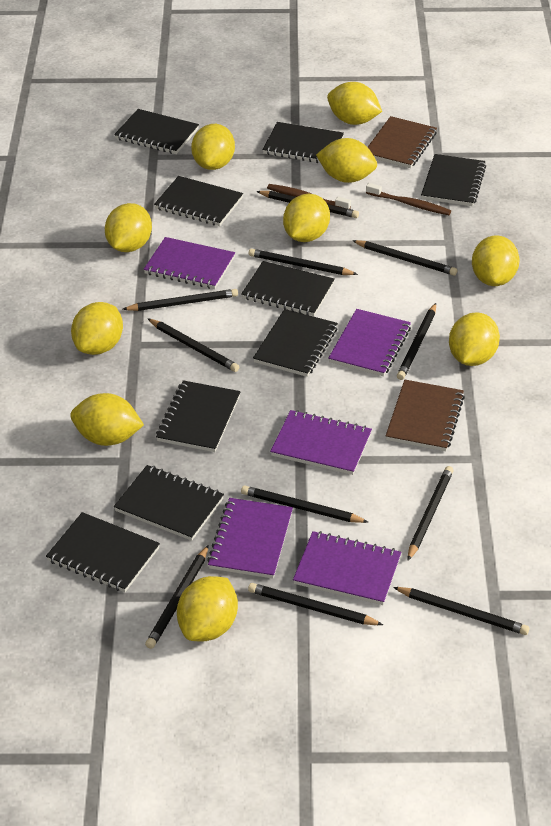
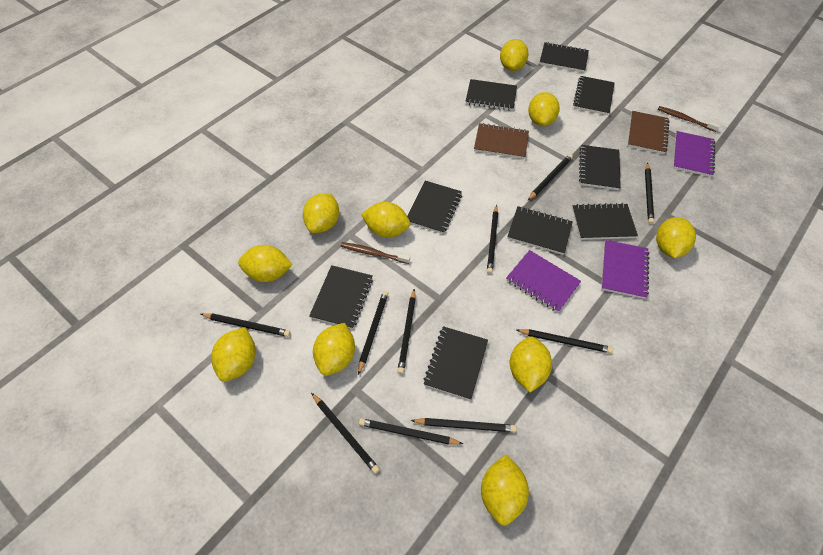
black pencil: [122,289,238,311] [145,545,209,649] [147,318,239,372] [241,486,368,523] [248,583,383,625] [249,249,358,275] [256,191,359,218] [352,240,457,276] [393,587,529,635] [397,303,436,380] [408,466,453,561] = 11 -> [201,313,291,337] [311,393,380,474] [358,291,389,375] [359,418,463,445] [397,288,416,374] [411,418,517,432] [487,205,498,274] [517,329,613,353] [528,154,573,200] [645,163,654,224] = 10
purple notebook: [144,237,235,289] [207,498,293,579] [270,410,372,475] [293,531,401,605] [328,309,411,376] = 5 -> [506,250,581,313] [601,240,650,299] [673,131,715,177] = 3

